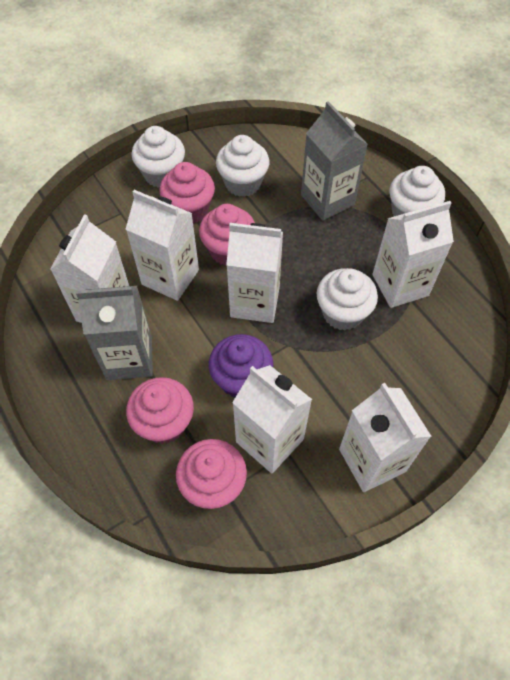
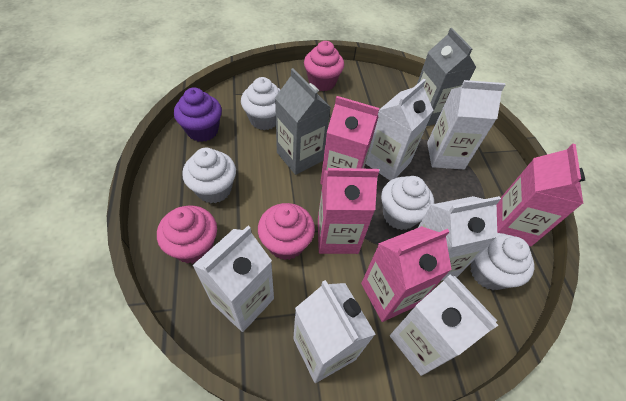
pink carton: none = 0 -> [318,168,379,254] [320,96,379,184] [361,226,451,322] [497,144,585,246] = 4
pink cupcake: [126,377,194,444] [159,162,215,223] [176,439,247,509] [199,204,255,266] = 4 -> [157,206,217,264] [258,203,315,260] [304,41,344,91] = 3

